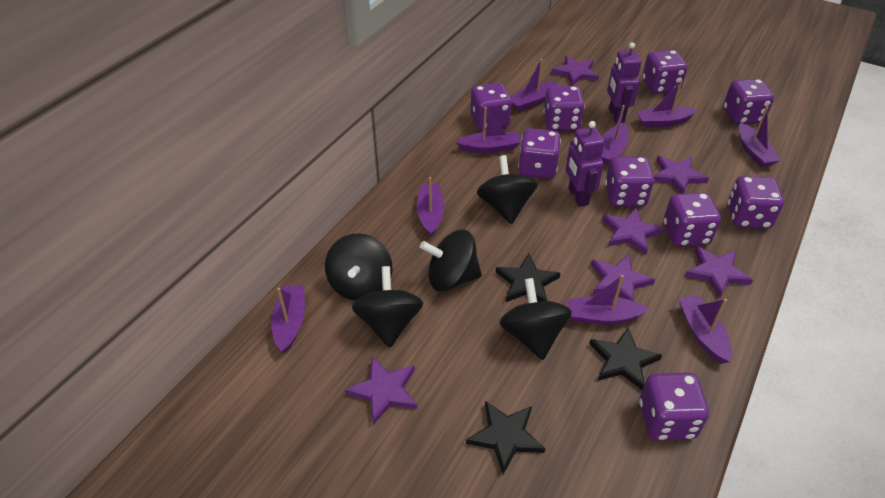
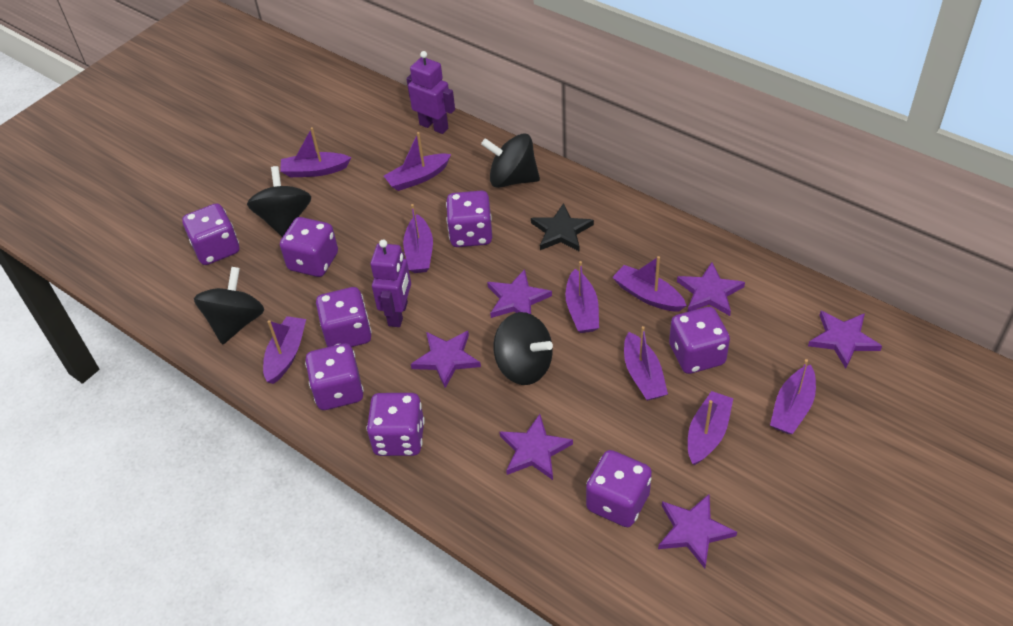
black spinning top: [325,233,393,301] [352,266,423,348] [420,230,482,291] [477,155,538,224] [500,278,572,360] = 5 -> [194,267,264,345] [247,166,311,237] [481,133,540,188] [493,312,553,385] = 4
black star: [466,401,545,474] [496,254,560,302] [589,327,662,390] = 3 -> [531,203,594,252] = 1
purple dice: [471,83,512,130] [518,128,561,179] [543,86,585,131] [605,156,654,207] [639,372,709,440] [642,50,687,94] [663,192,721,247] [723,79,774,125] [728,176,784,229] = 9 -> [182,203,239,265] [280,217,338,277] [305,343,364,410] [316,287,372,347] [367,393,425,456] [446,190,492,247] [586,450,652,527] [669,307,730,374] = 8

